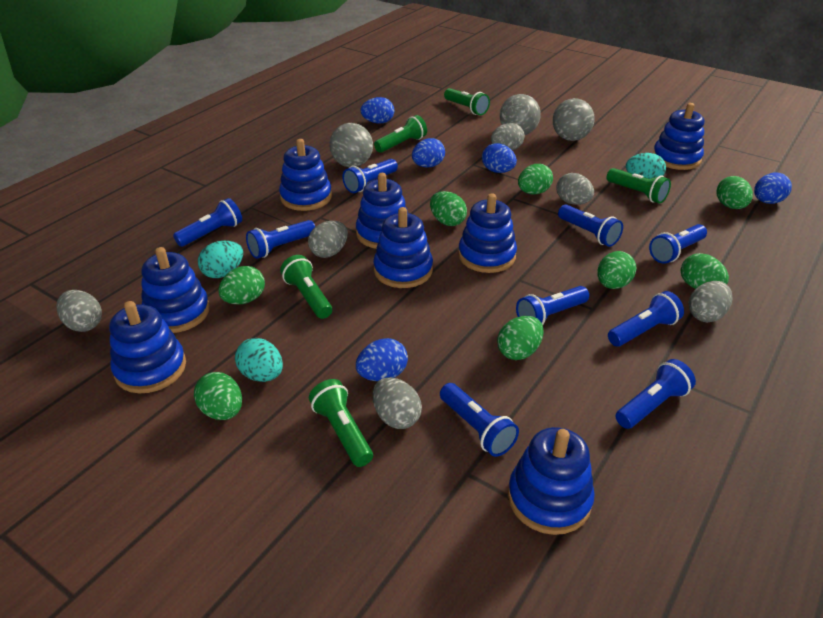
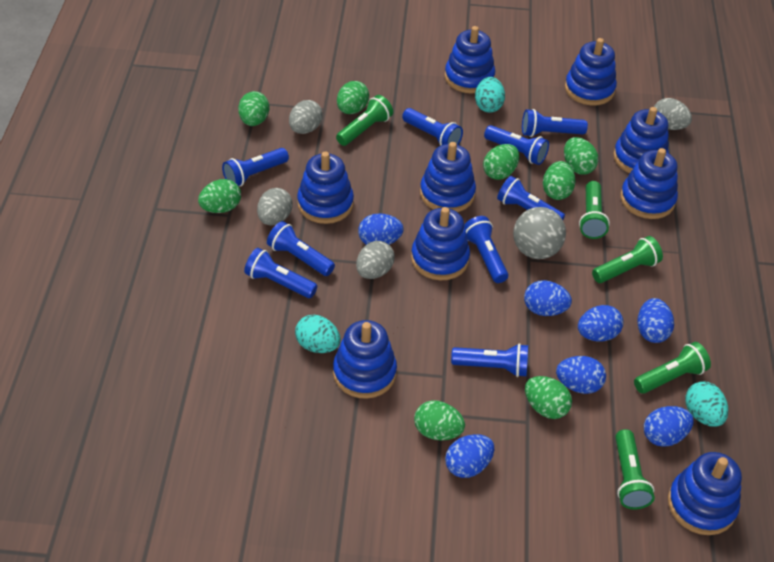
blue egg: [356,338,408,381] [361,97,394,123] [412,138,445,168] [482,143,517,173] [754,173,792,204] = 5 -> [358,213,404,245] [445,434,494,478] [524,280,572,316] [556,356,606,394] [578,305,623,342] [637,298,674,343] [644,406,693,447] = 7
blue stacking toy: [109,301,186,393] [141,247,210,333] [279,139,332,211] [356,173,408,249] [373,207,433,288] [458,193,517,273] [508,427,595,535] [653,103,704,170] = 8 -> [297,152,354,224] [333,320,397,399] [411,207,470,281] [420,142,476,212] [445,26,495,94] [565,38,617,105] [613,107,669,173] [620,148,678,219] [668,452,742,535] = 9
grey ball: [329,123,373,167] [500,94,541,135] [553,98,595,141] = 3 -> [513,207,566,259] = 1
grey egg: [56,290,102,332] [308,221,348,258] [373,377,422,429] [491,123,525,150] [556,173,594,205] [689,281,732,322] = 6 -> [257,188,293,225] [289,100,323,134] [356,241,395,279] [654,98,692,130] = 4

